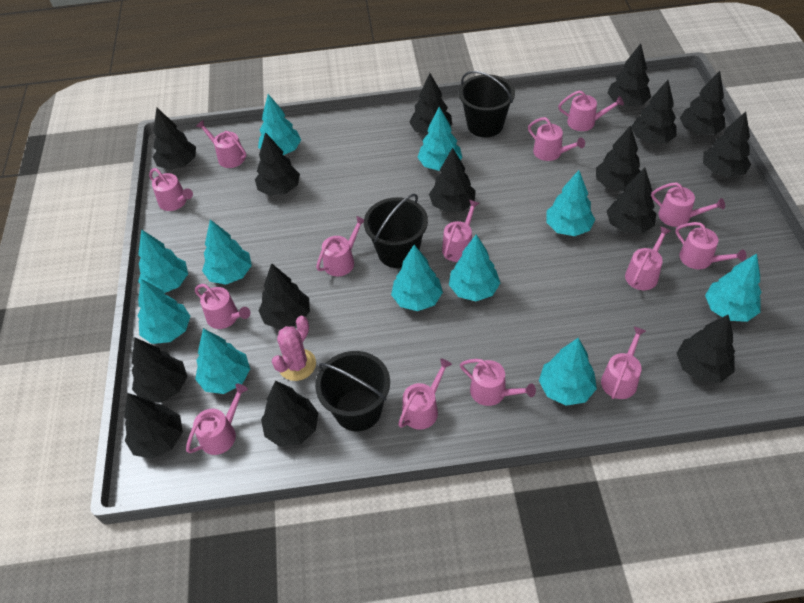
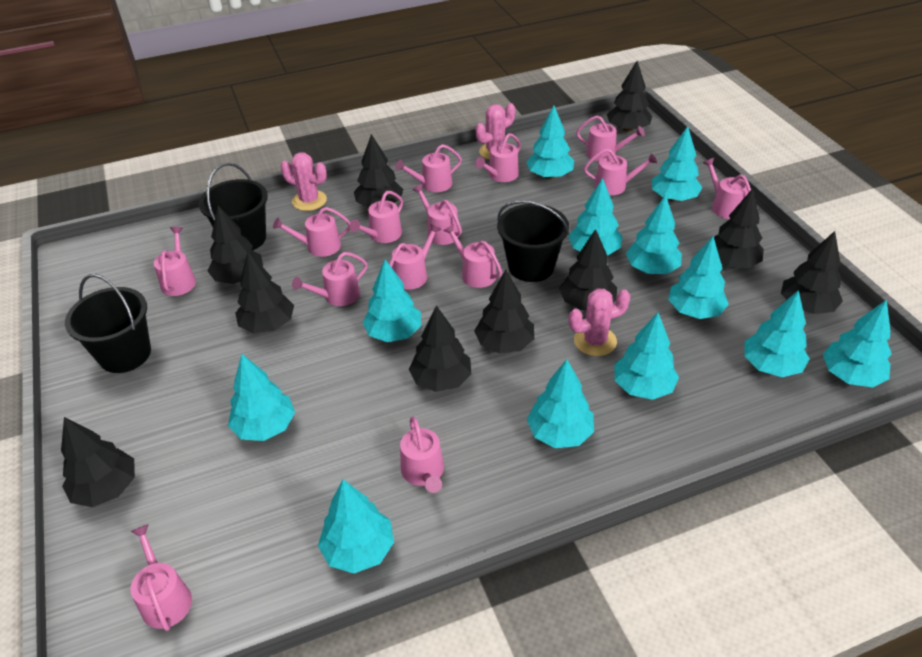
black tree: [124,393,183,459] [132,338,187,403] [153,108,196,170] [255,132,300,196] [258,263,310,330] [261,381,318,447] [409,73,452,135] [429,148,476,213] [596,125,641,191] [606,168,656,234] [607,43,651,107] [631,80,677,144] [676,314,735,382] [680,71,726,135] [703,111,751,178] = 15 -> [61,417,135,507] [208,206,263,284] [235,252,294,333] [354,134,403,208] [409,305,472,392] [474,270,534,354] [559,229,617,310] [607,61,652,132] [714,188,764,268] [781,231,843,314] = 10
pink cactus: [272,316,316,381] = 1 -> [281,152,327,211] [475,103,515,160] [568,288,630,356] = 3
turquoise tree: [138,229,188,293] [138,279,190,344] [195,328,250,394] [202,219,252,285] [258,94,301,155] [391,245,443,311] [417,107,462,171] [449,235,500,301] [539,338,597,406] [546,170,595,236] [705,254,762,322] = 11 -> [228,354,295,441] [318,480,394,573] [362,260,421,342] [526,105,574,179] [527,359,594,448] [568,178,622,255] [615,312,679,400] [626,195,682,274] [652,126,703,202] [668,236,729,319] [744,290,810,377] [823,300,892,388] = 12

